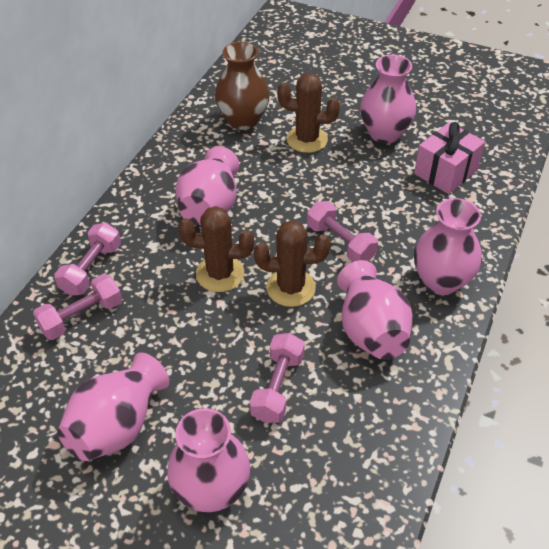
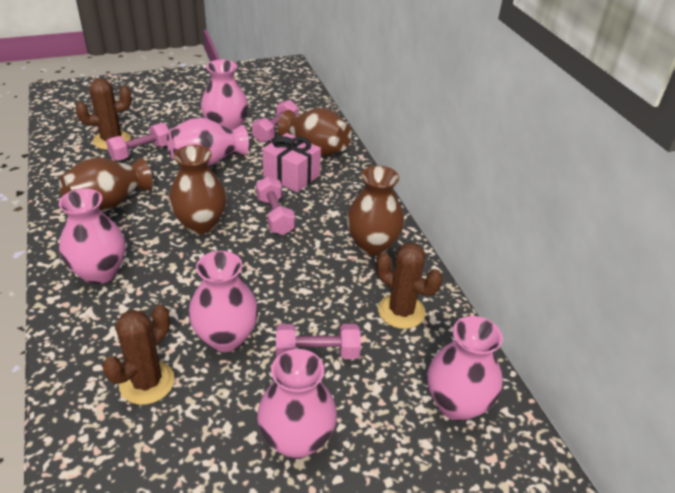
brown vase: [215,42,270,130] = 1 -> [59,157,152,212] [169,145,227,234] [278,108,352,157] [346,166,404,255] = 4

